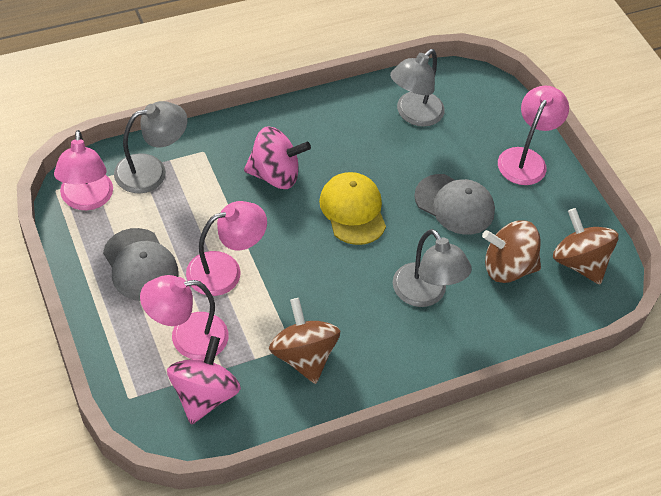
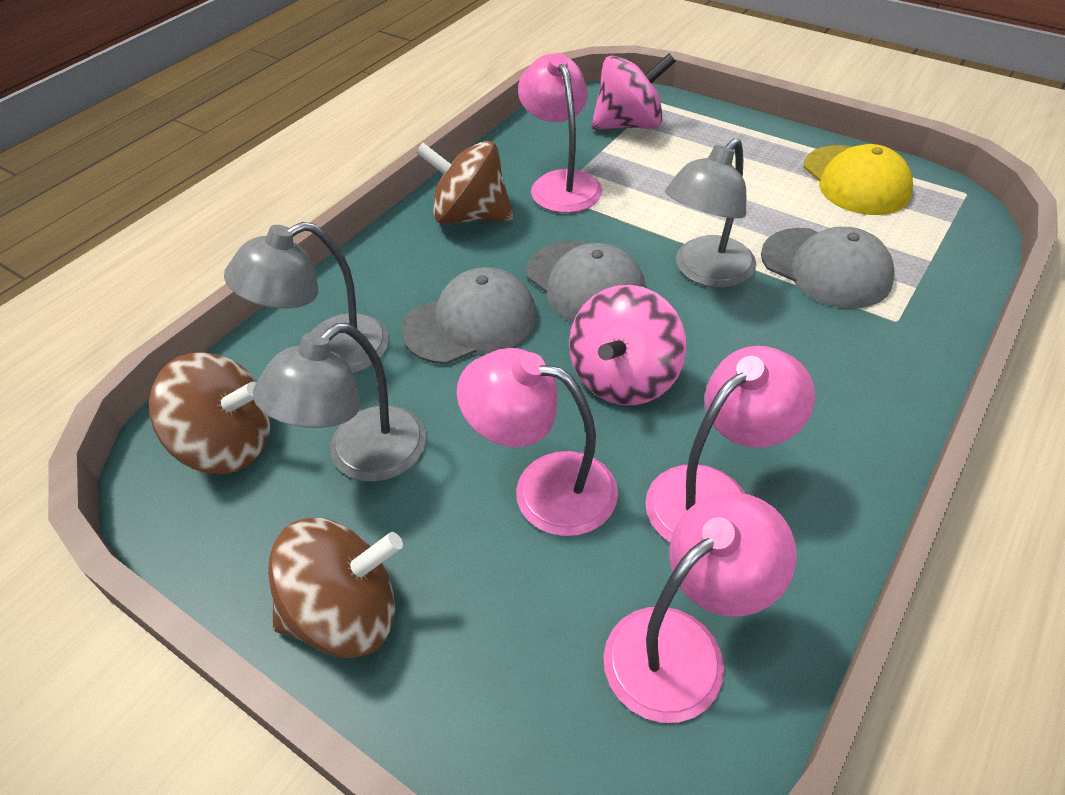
grey cap: [103,228,179,301] [414,174,495,235] = 2 -> [401,267,537,364] [526,241,645,322] [761,227,895,309] = 3

